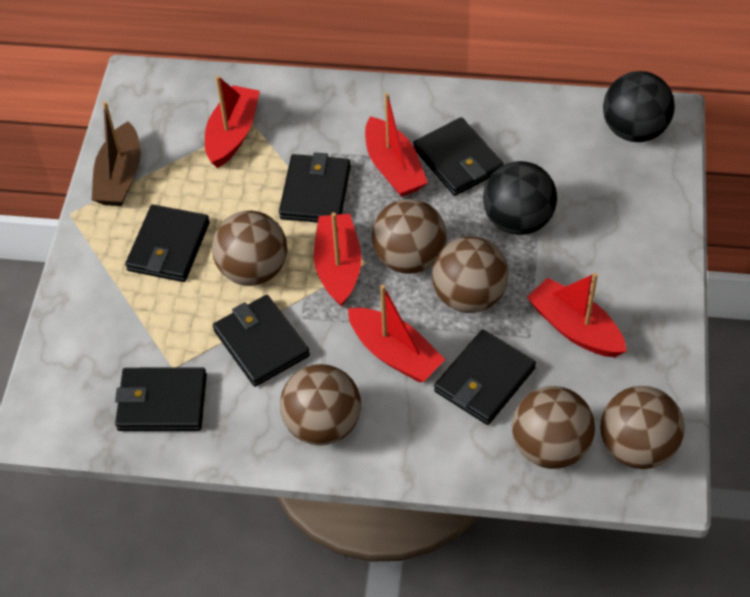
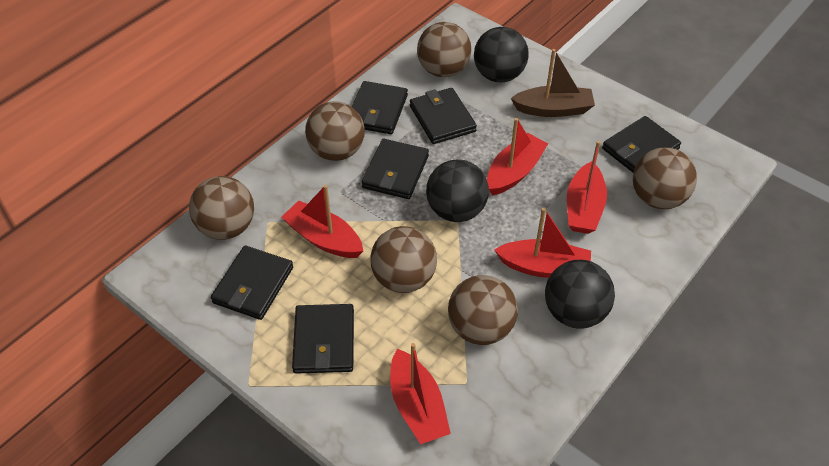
black ball: [483,161,557,235] [603,71,675,142] = 2 -> [426,159,489,222] [474,27,529,82] [545,260,615,329] = 3

